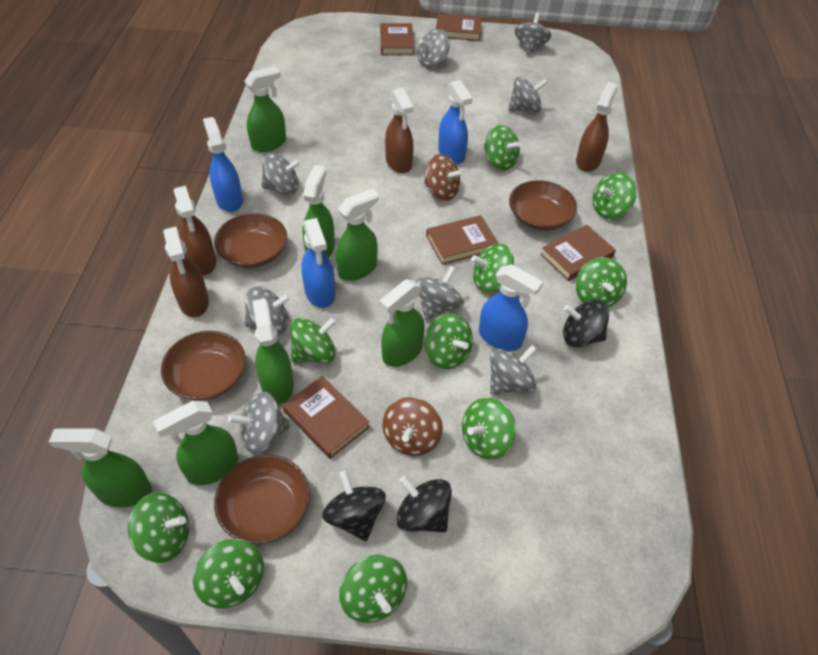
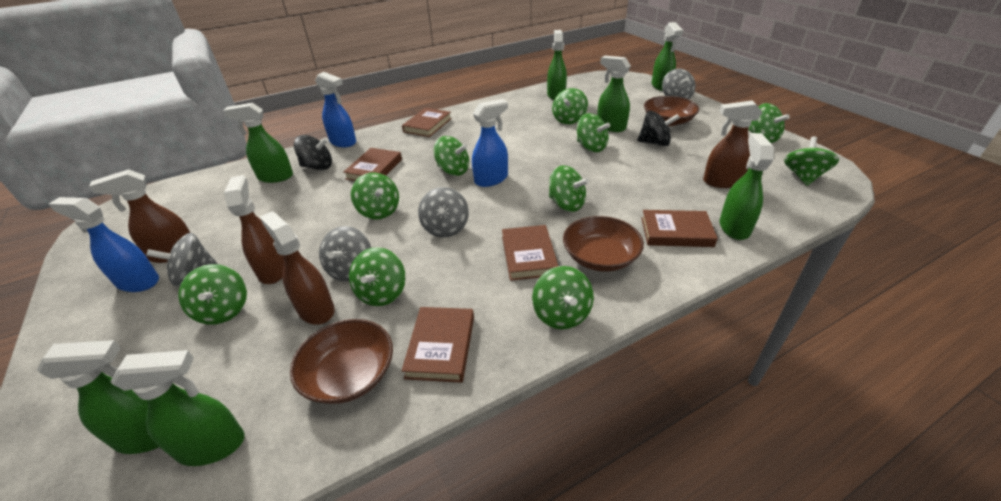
black spinning top: [322,470,386,541] [396,476,452,533] [563,300,609,347] = 3 -> [294,135,332,170] [637,111,680,146] = 2
blue spray bottle: [203,117,243,212] [301,218,335,308] [438,80,473,164] [479,264,543,351] = 4 -> [49,197,159,292] [315,72,356,147] [472,99,508,187] = 3
brown bowl: [161,331,246,401] [214,213,287,268] [214,455,310,544] [509,180,577,231] = 4 -> [290,319,393,404] [563,216,644,272] [644,96,699,126] = 3
brown spinning top: [382,397,443,456] [424,154,463,201] = 2 -> none = 0
grey spinning top: [228,392,290,454] [245,287,291,335] [261,153,301,195] [416,266,464,320] [417,29,450,68] [490,345,537,395] [508,77,548,113] [515,13,552,55] = 8 -> [146,233,218,287] [319,226,371,282] [418,187,469,238] [662,68,695,100] = 4

